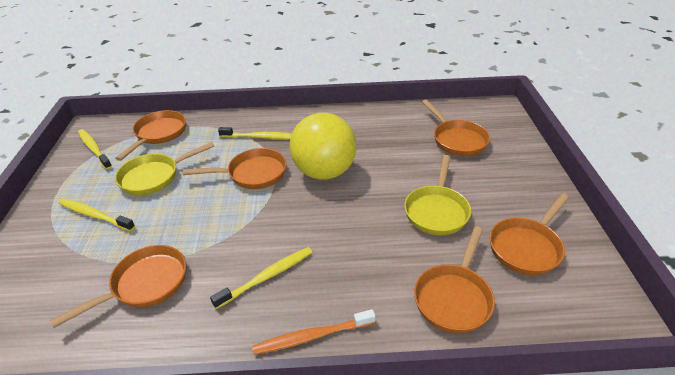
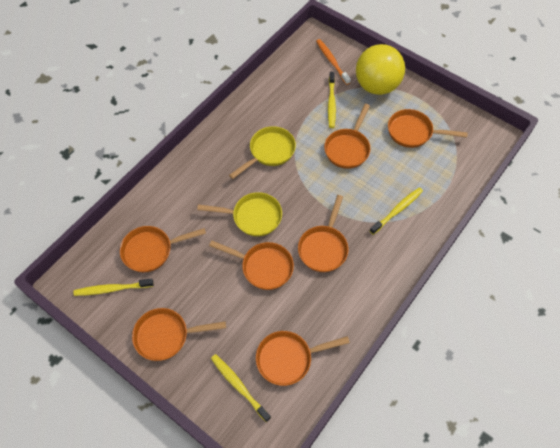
orange pan: [50,245,186,328] [115,110,186,161] [183,148,287,189] [414,226,495,334] [422,100,490,156] [490,193,569,275] = 6 -> [120,226,206,272] [132,308,226,361] [209,240,294,290] [256,331,350,386] [298,195,348,272] [324,104,371,169] [388,109,468,148] = 7

